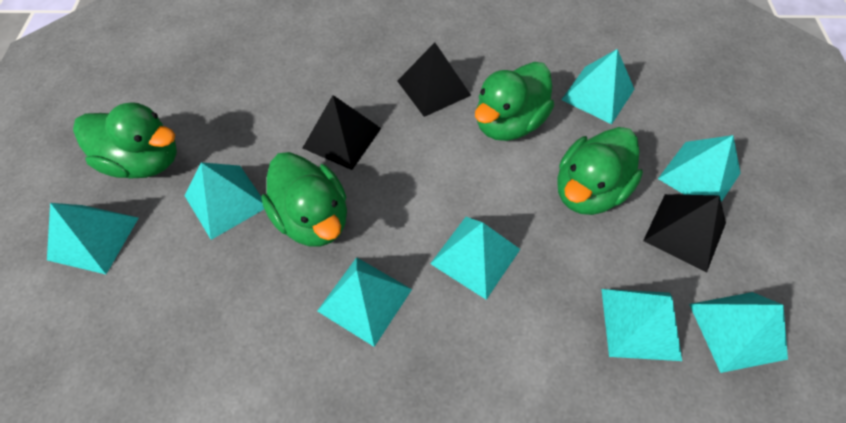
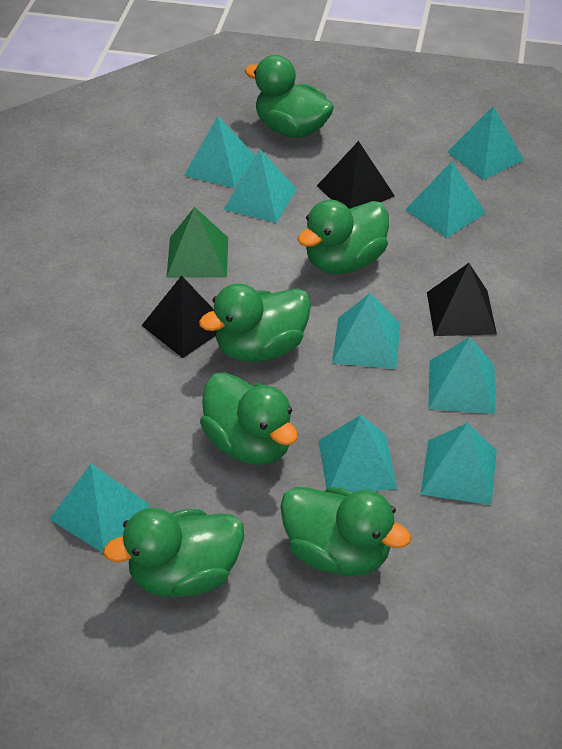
green duck: [73,102,177,178] [261,152,347,247] [475,62,554,141] [557,127,643,215] = 4 -> [103,508,244,597] [199,284,311,362] [200,372,298,465] [245,55,334,138] [280,487,411,576] [297,200,389,274] = 6
green pyramid: none = 0 -> [166,207,228,278] = 1
turquoise pyramid: [47,203,139,274] [185,162,264,240] [317,257,412,347] [430,217,520,300] [561,49,634,124] [601,289,682,361] [658,135,741,202] [689,292,788,373] = 8 -> [49,463,150,553] [184,116,255,188] [223,149,297,223] [319,415,397,492] [332,293,400,369] [405,161,486,238] [421,423,497,505] [428,337,496,414] [448,106,524,180] = 9

